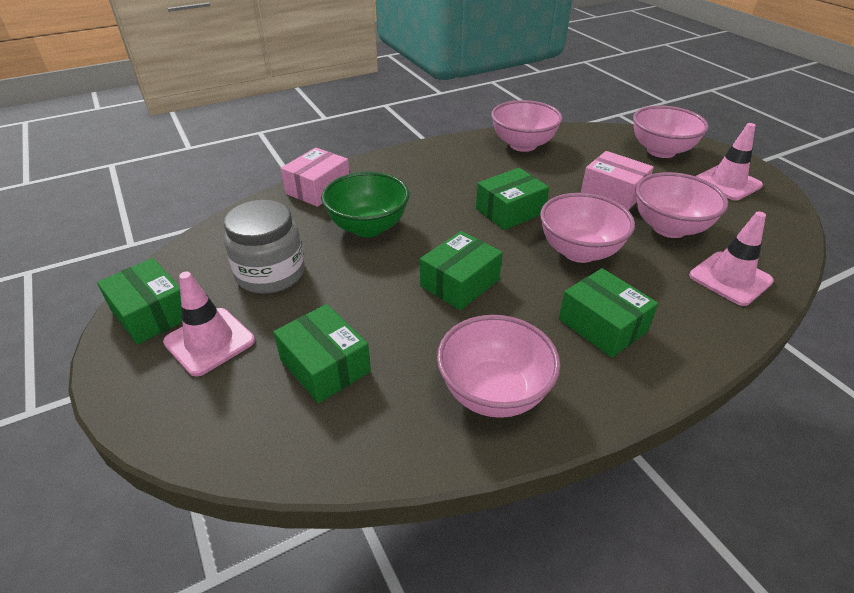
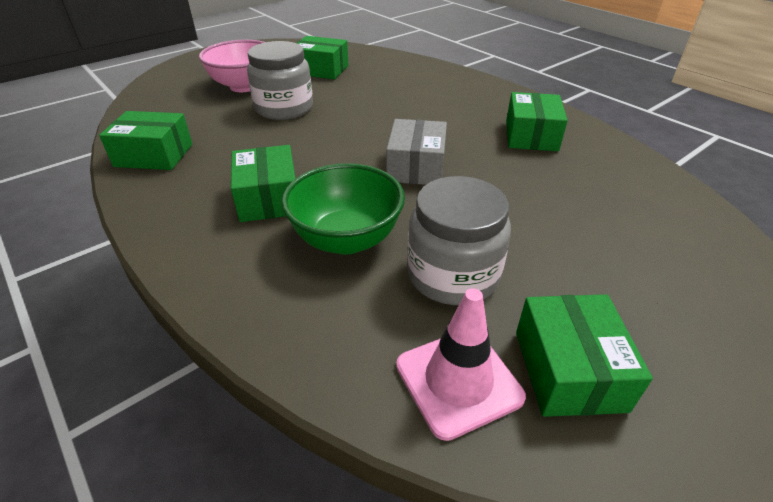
grey box: none = 0 -> [386,119,447,185] = 1
grey jar: [224,200,305,294] = 1 -> [247,41,313,120] [407,176,511,305] = 2
pink bowl: [437,315,561,418] [491,100,563,152] [540,193,635,263] [633,105,709,158] [635,172,728,238] = 5 -> [199,40,265,92] = 1
pink box: [281,148,350,207] [581,151,654,210] = 2 -> none = 0
pink traffic cone: [163,272,255,377] [689,211,774,306] [695,123,763,200] = 3 -> [396,288,526,441] = 1

